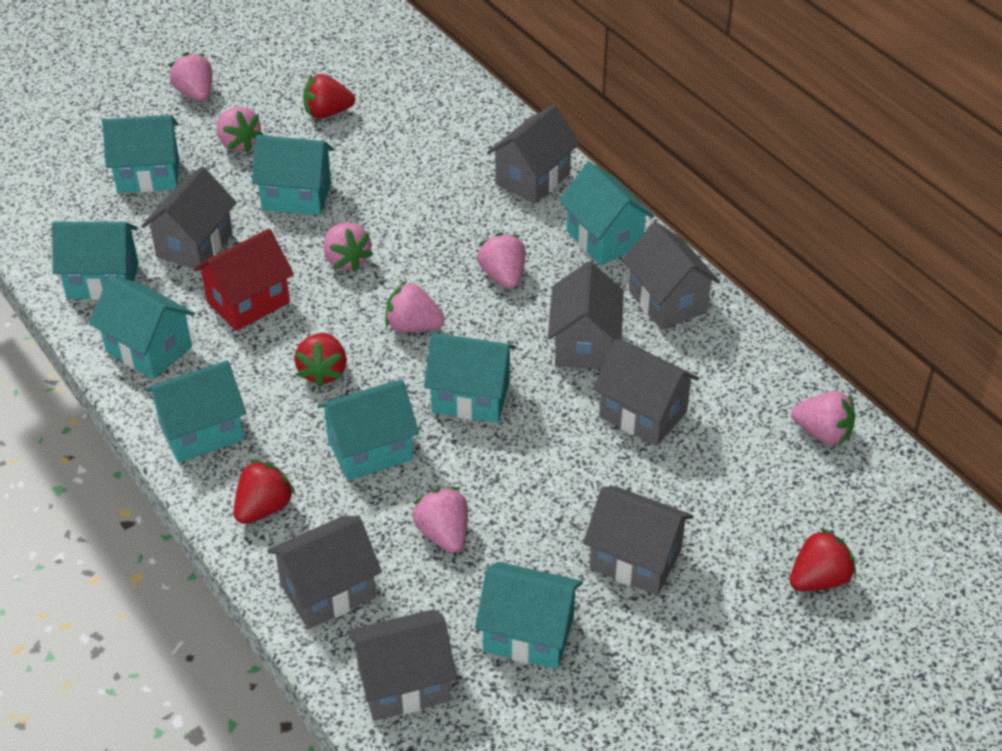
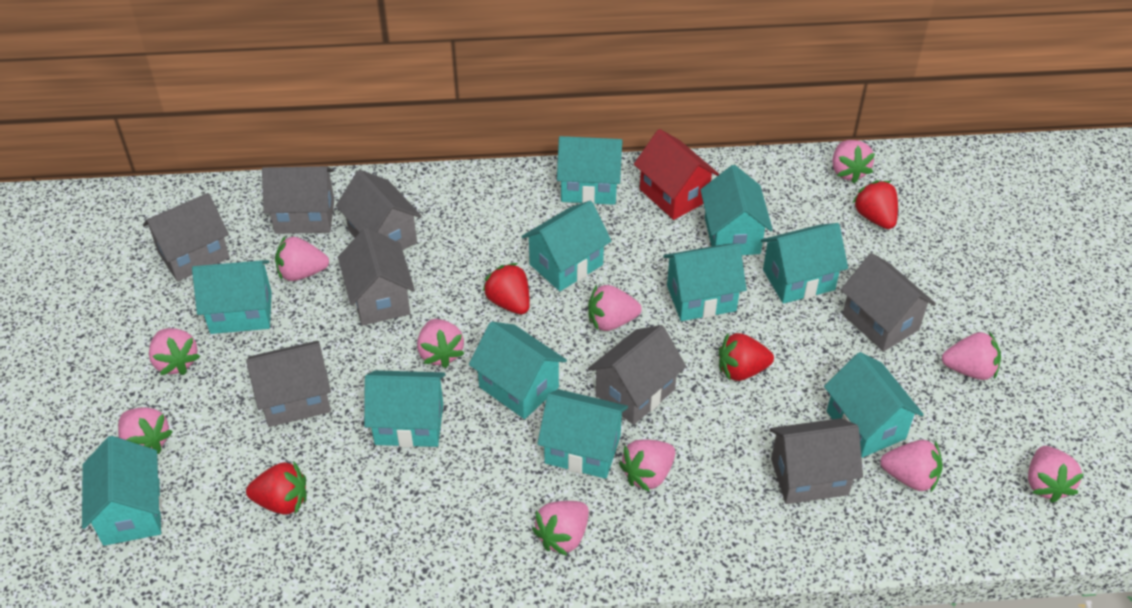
pink strawberry: [169,52,212,101] [217,107,263,153] [324,223,373,272] [386,281,445,332] [412,487,468,553] [477,232,526,289] [791,391,855,445] = 7 -> [118,407,173,454] [149,328,200,375] [275,237,329,281] [417,319,465,368] [532,501,589,556] [588,285,642,331] [619,439,675,492] [832,140,875,183] [880,440,943,493] [942,332,1001,380] [1028,446,1084,503] = 11
turquoise house: [52,222,139,300] [89,276,195,379] [102,115,179,193] [146,360,246,463] [252,135,334,215] [317,380,419,481] [424,333,516,423] [475,562,583,669] [559,162,654,265] = 9 -> [82,436,162,546] [192,260,272,334] [364,370,446,447] [469,322,567,419] [521,201,611,291] [537,389,628,479] [557,136,623,205] [663,243,747,321] [700,165,773,255] [761,223,848,304] [824,352,924,458] = 11

